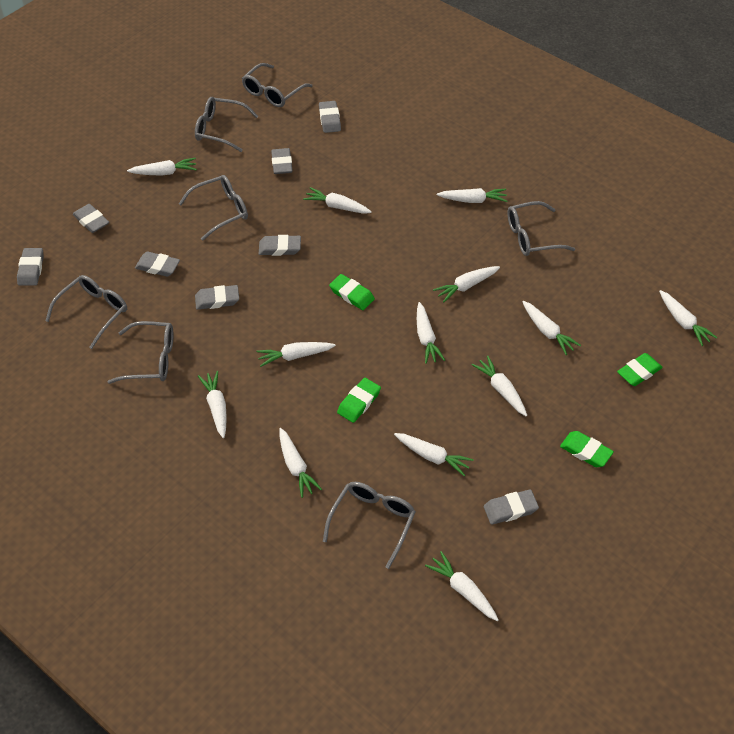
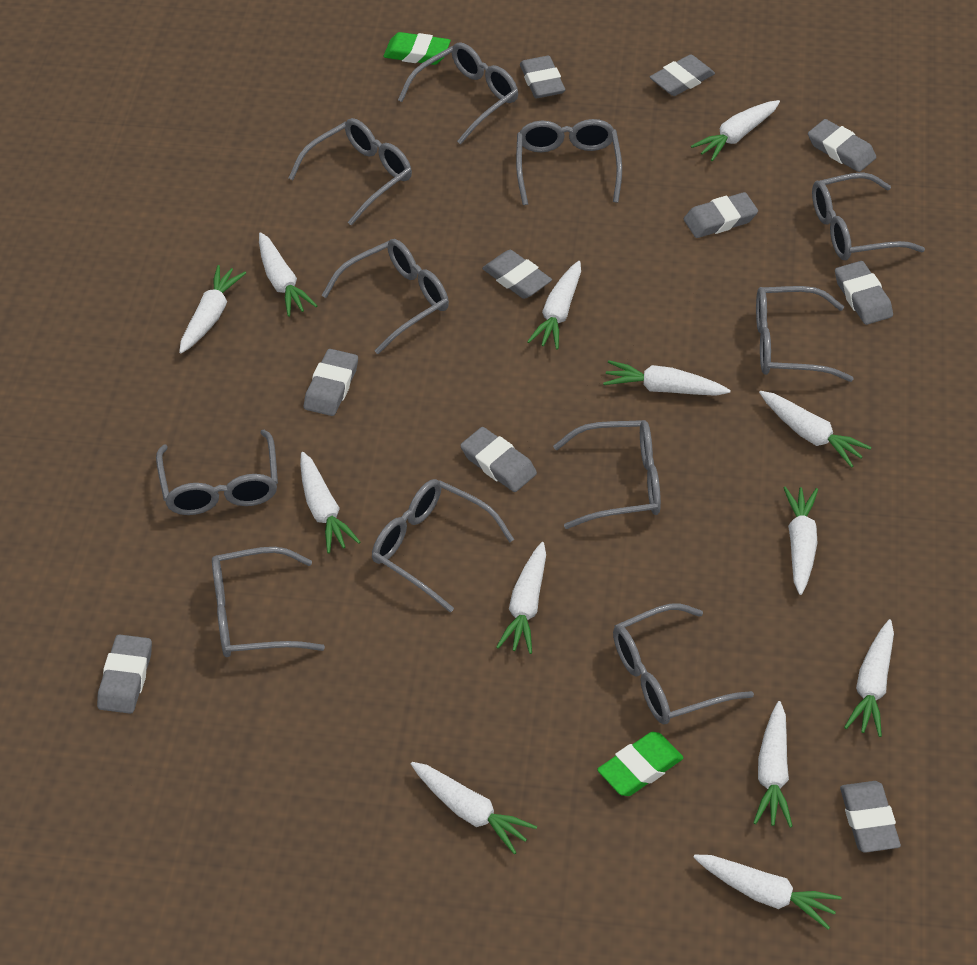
green eraser: [329,274,375,310] [337,378,381,423] [560,431,614,467] [617,353,663,386] = 4 -> [383,32,451,65] [597,732,683,796] = 2
grey eraser: [17,248,44,285] [73,204,109,233] [135,251,180,277] [195,285,239,310] [259,235,301,256] [271,148,293,174] [319,101,341,133] [484,489,539,525] = 8 -> [97,634,152,714] [304,349,358,416] [460,427,537,492] [482,250,552,299] [520,56,565,98] [650,55,715,96] [684,192,758,238] [808,119,876,172] [835,261,893,325] [840,781,901,853] = 10
grey glasses: [45,275,127,349] [108,321,173,384] [179,175,248,241] [195,97,258,152] [242,63,312,107] [323,482,416,569] [507,201,575,256] = 7 -> [156,429,278,515] [212,547,325,657] [289,118,412,225] [322,239,449,354] [372,479,514,613] [398,42,518,145] [516,119,622,205] [553,420,661,529] [613,603,754,724] [756,286,853,382] [812,172,925,260] = 11

